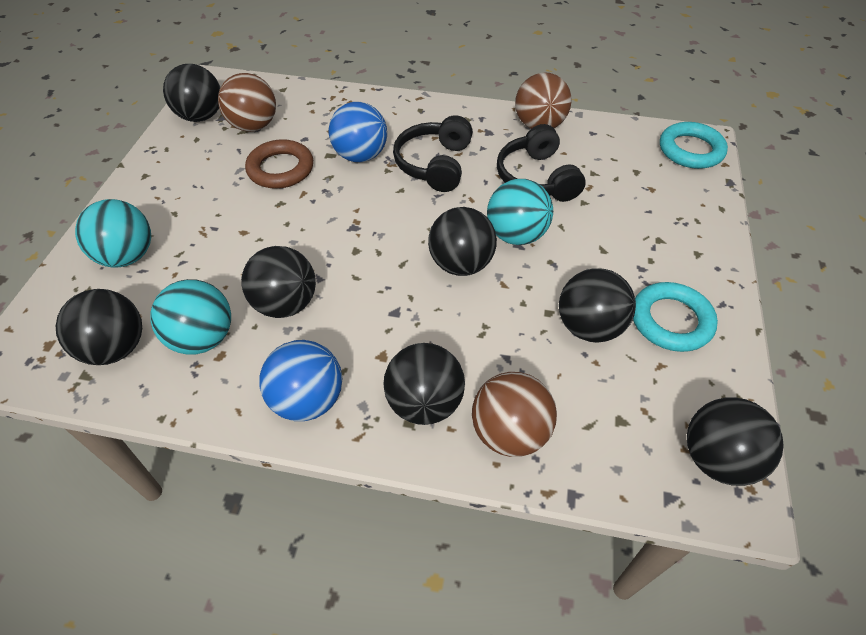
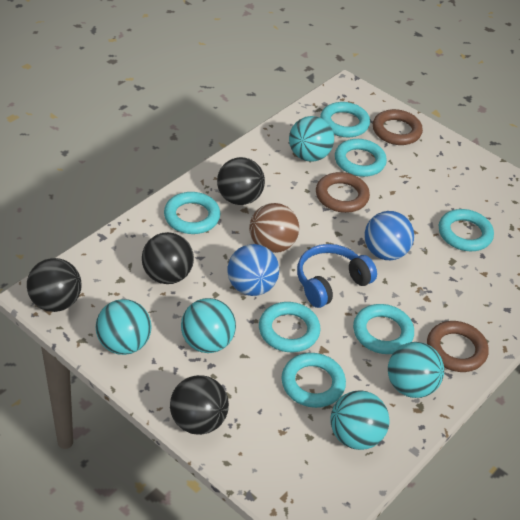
black ball: [56,289,142,365] [163,64,220,122] [241,246,316,318] [384,343,465,425] [428,207,497,276] [559,268,636,343] [687,397,784,486] = 7 -> [27,258,81,312] [142,232,194,284] [170,375,229,435] [217,157,265,205] = 4
black headphones: [393,115,473,192] [497,124,586,202] = 2 -> none = 0
blue headphones: none = 0 -> [297,244,377,308] = 1
brown ball: [218,73,276,132] [472,372,557,457] [515,72,572,129] = 3 -> [249,203,299,253] = 1
brown ring: [245,139,313,189] = 1 -> [316,172,370,213] [373,109,423,145] [427,321,489,372] = 3
turquoise ball: [75,199,151,268] [150,279,231,355] [487,179,553,245] = 3 -> [96,299,152,355] [181,298,236,353] [289,116,334,162] [330,390,389,450] [388,342,444,398] = 5
turquoise ring: [633,282,718,352] [660,122,728,169] = 2 -> [164,192,220,234] [259,302,320,352] [281,353,346,408] [320,102,370,137] [335,139,387,177] [353,304,414,354] [439,209,494,251] = 7

